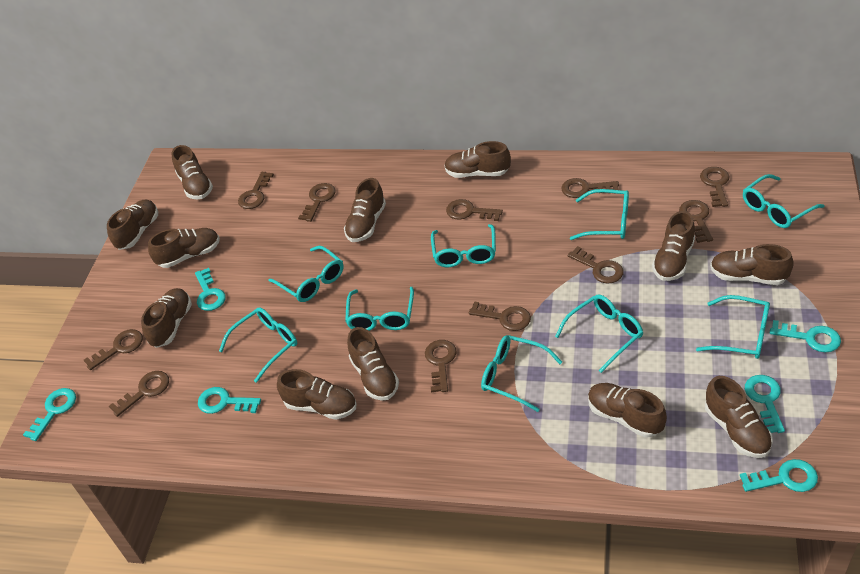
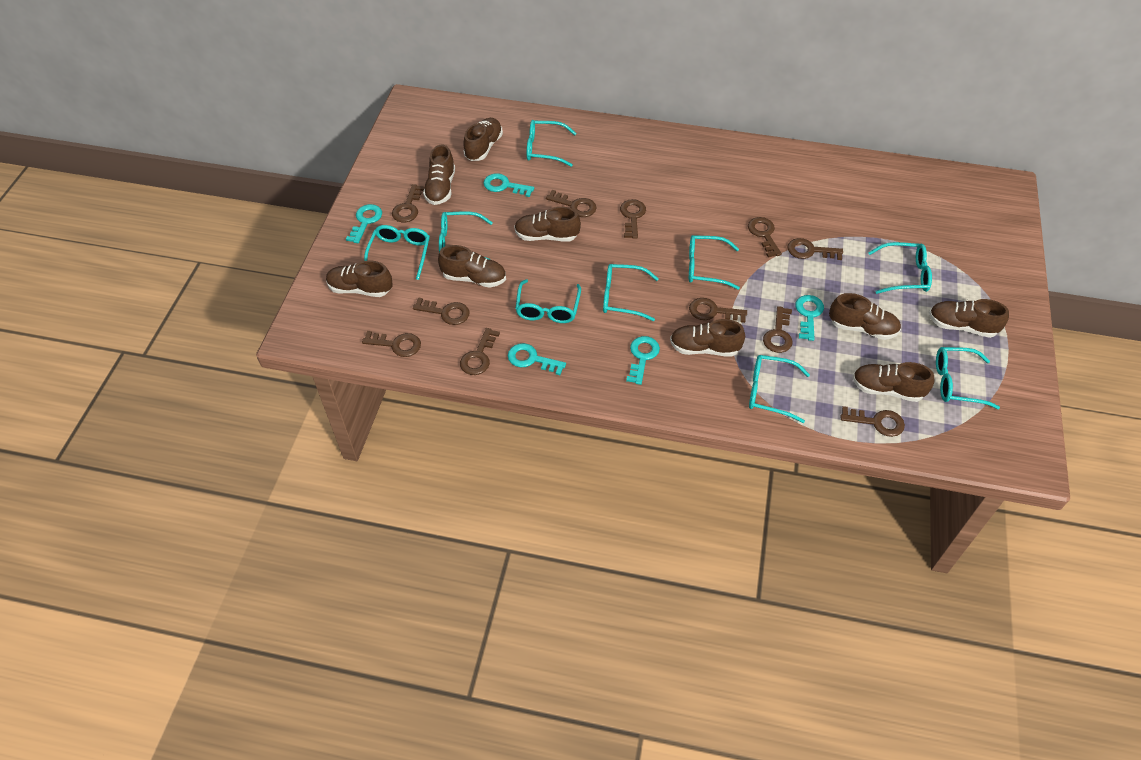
brown shoe: [107,200,158,250] [141,288,192,348] [148,228,220,268] [172,145,213,200] [277,369,356,420] [344,178,386,242] [347,327,399,401] [444,141,511,178] [588,383,667,438] [652,211,695,281] [705,376,773,458] [710,244,794,285] = 12 -> [326,260,393,297] [423,144,455,205] [438,245,506,288] [463,118,503,161] [514,207,581,241] [670,319,745,357] [829,293,901,340] [852,362,934,402] [929,299,1009,338] = 9
turquoise key: [23,388,76,441] [195,268,226,311] [198,387,261,414] [740,459,818,492] [745,375,785,433] [770,320,841,352] = 6 -> [346,204,382,243] [483,173,534,197] [508,343,566,375] [626,336,660,385] [795,295,824,341] = 5

